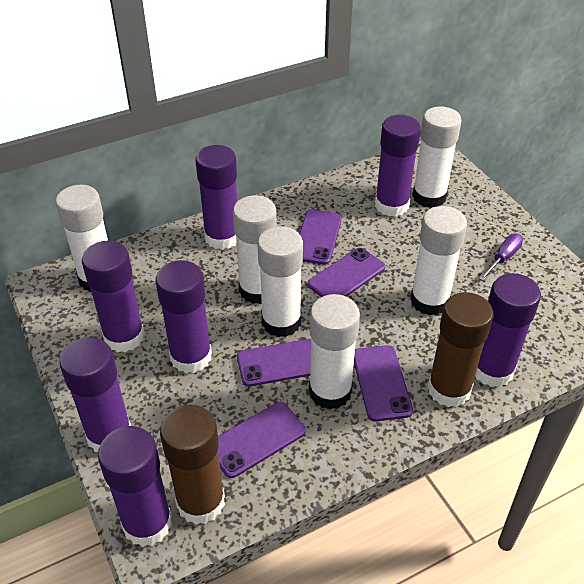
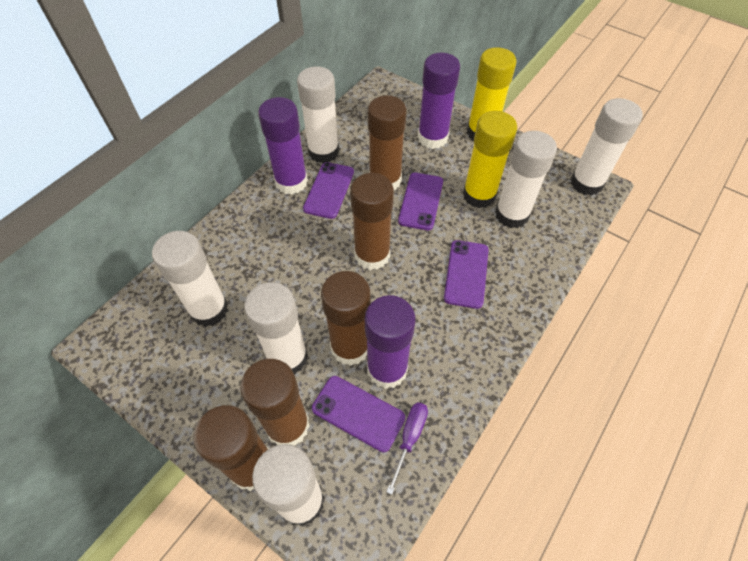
brown glue stick: [160,405,225,525] [428,292,493,407] = 2 -> [193,405,269,491] [240,359,310,446] [321,271,370,366] [350,173,394,270] [368,95,407,190] = 5
purple glue stick: [59,337,131,452] [82,241,145,352] [98,426,172,547] [156,260,212,373] [195,145,237,250] [375,115,421,217] [475,273,541,387] = 7 -> [258,97,308,194] [365,295,416,389] [418,53,460,149] = 3
purple phone: [218,402,306,478] [237,338,311,387] [299,209,342,265] [308,248,385,297] [354,345,413,421] = 5 -> [303,162,354,219] [312,376,405,452] [398,173,443,230] [444,240,489,309] = 4
yellow glue stick: none = 0 -> [463,111,517,208] [467,47,517,141] = 2

